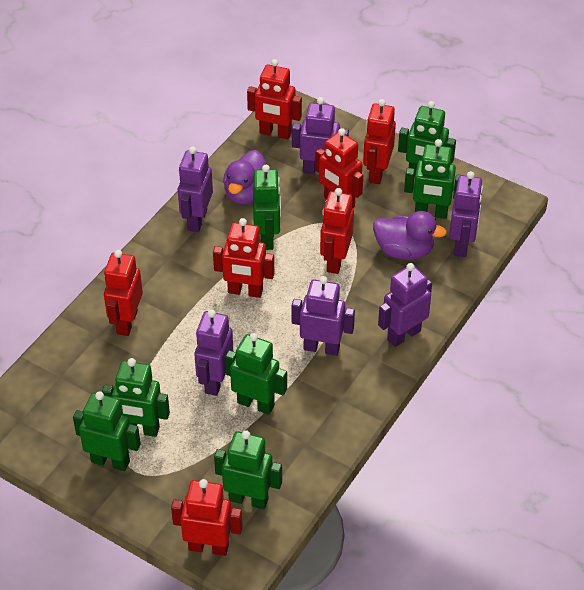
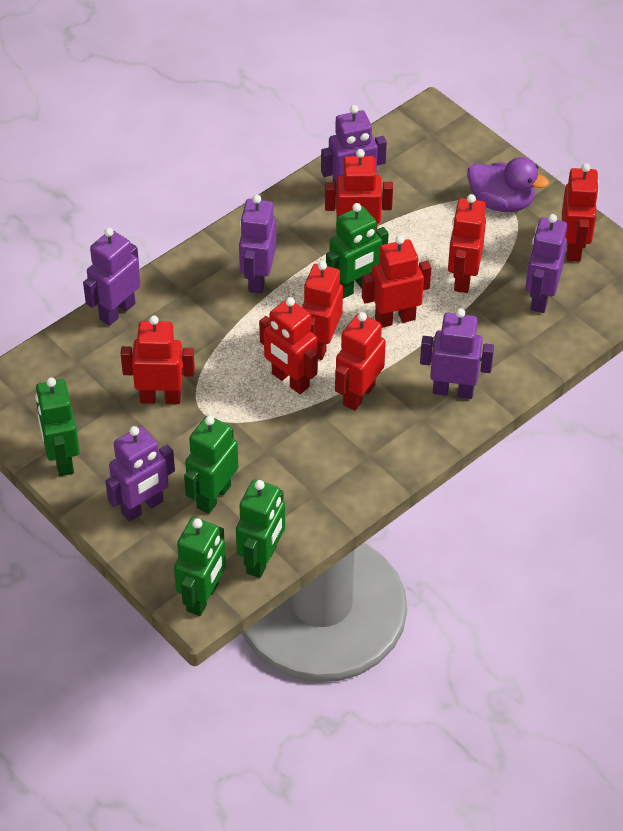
green robot: [73,391,141,471] [102,358,170,437] [214,430,282,509] [225,333,287,415] [253,165,281,250] [398,101,456,177] [404,139,460,219] = 7 -> [35,377,80,476] [174,517,226,616] [184,416,238,514] [236,479,285,578] [326,203,389,298] = 5
purple duck: [223,150,267,205] [373,211,447,260] = 2 -> [467,157,549,212] = 1
red robot: [104,250,143,336] [171,479,243,556] [213,218,274,298] [247,59,302,139] [315,128,363,208] [320,188,354,274] [363,99,396,184] = 7 -> [121,316,195,404] [259,297,318,394] [302,261,343,360] [325,149,393,230] [335,312,386,411] [362,235,431,328] [448,194,486,293] [562,163,599,262] = 8

